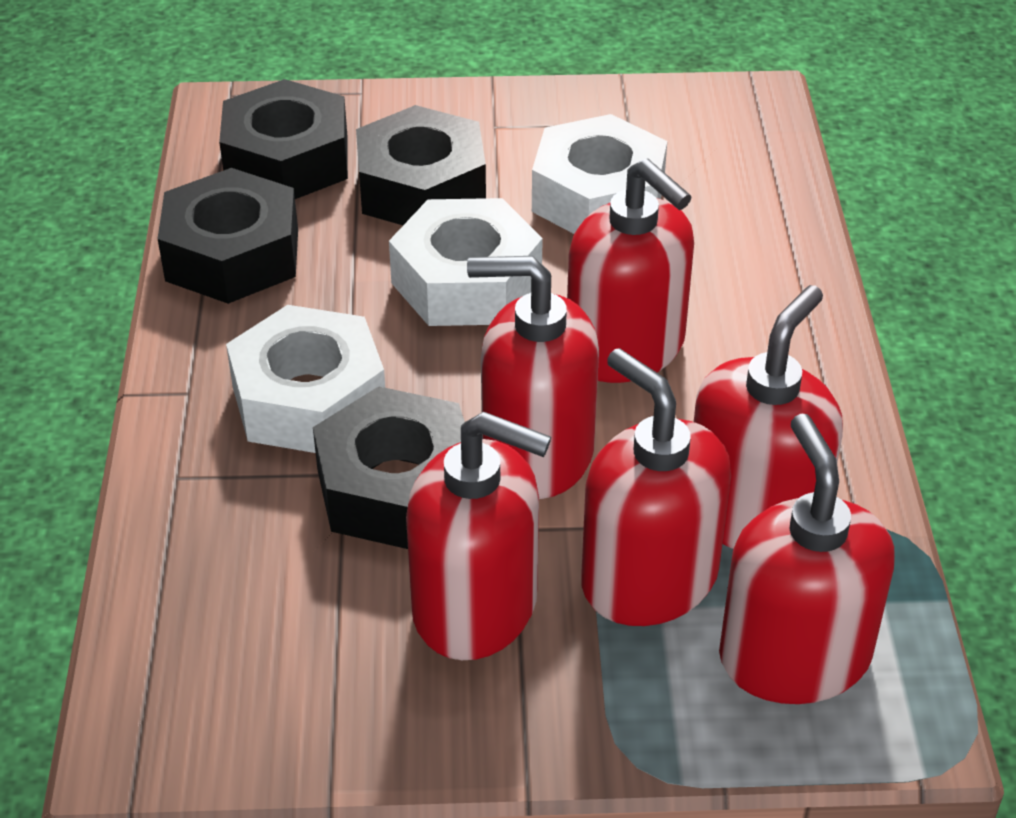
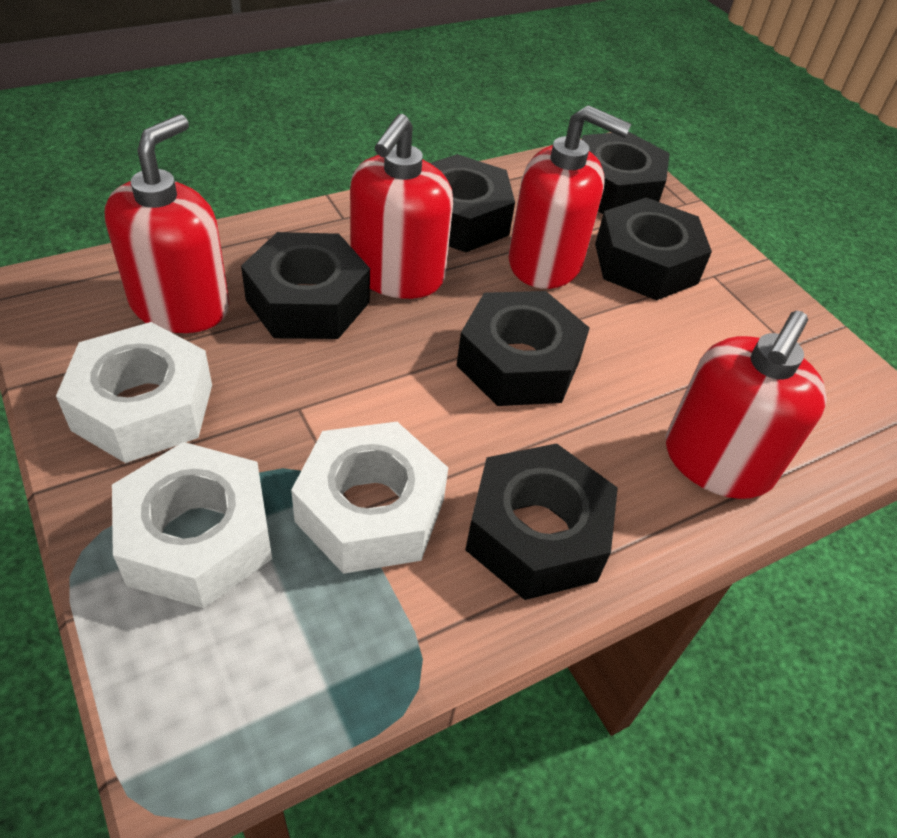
black nut: [158,168,298,304] [219,79,348,199] [313,386,465,549] [356,105,486,225] = 4 -> [241,232,370,339] [430,154,515,252] [456,291,590,406] [465,443,618,600] [582,132,670,214] [595,197,712,301] = 6
red soap dispenser: [406,412,551,660] [467,256,599,499] [567,159,694,383] [581,348,731,626] [694,285,843,549] [719,413,895,704] = 6 -> [105,115,229,333] [350,114,453,299] [508,105,631,289] [666,311,827,499] = 4

